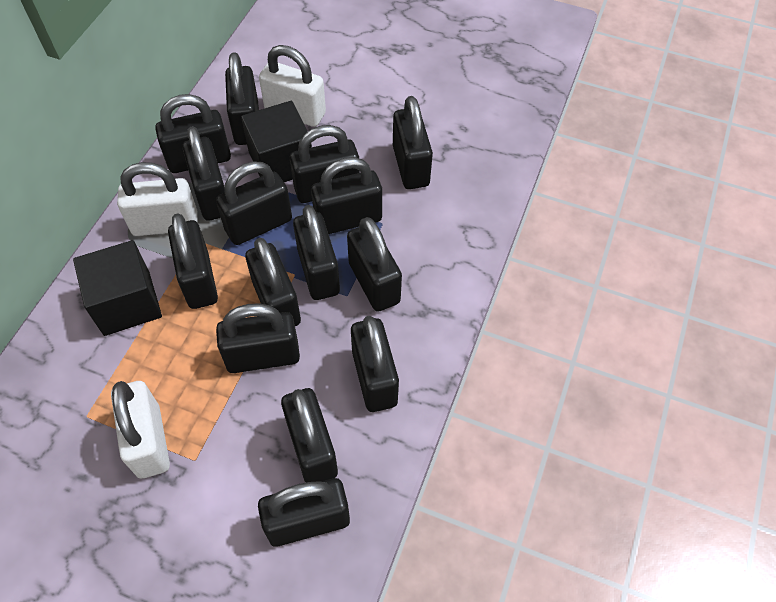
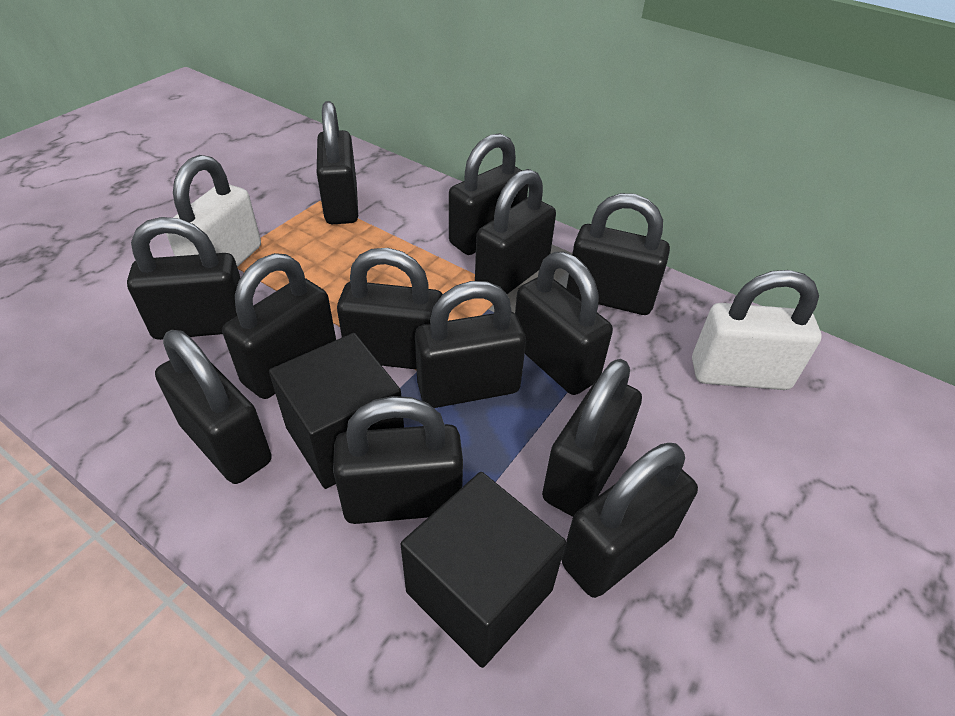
black padlock: [155,94,231,173] [168,213,218,309] [183,126,225,221] [216,161,292,245] [216,303,300,373] [225,52,259,145] [245,238,301,326] [258,478,350,546] [281,388,338,483] [290,125,360,203] [293,205,340,300] [311,157,382,234] [347,217,402,312] [351,316,399,412] [393,96,433,189] = 15 -> [127,217,240,340] [155,330,272,484] [222,253,336,399] [317,101,358,224] [333,396,463,524] [337,248,443,370] [415,281,526,408] [449,133,528,255] [475,169,556,294] [515,252,613,395] [542,359,642,517] [561,443,698,598] [566,193,670,315] = 13
white padlock: [111,381,170,478] [117,162,198,236] [259,45,326,127] = 3 -> [166,155,261,267] [692,270,821,390] = 2

